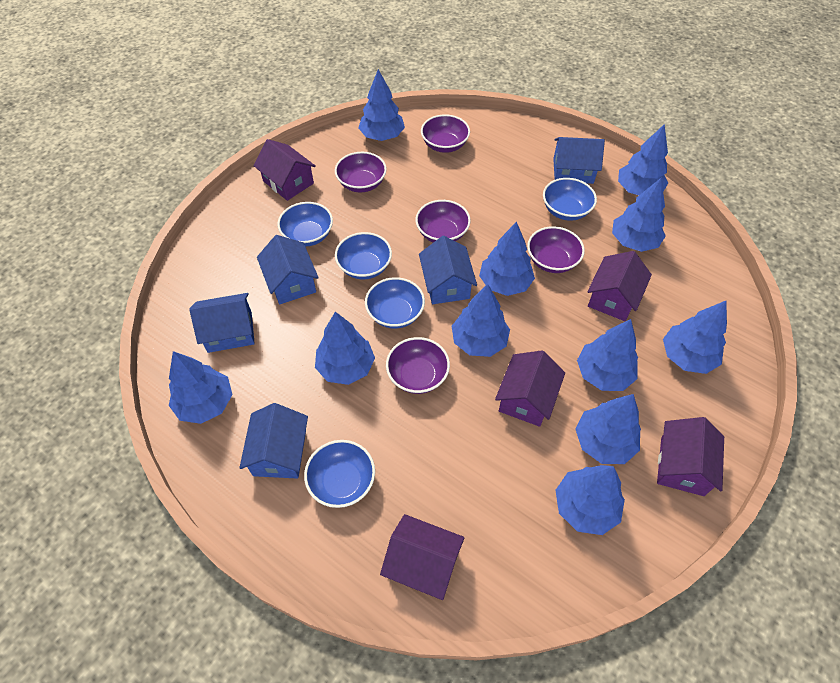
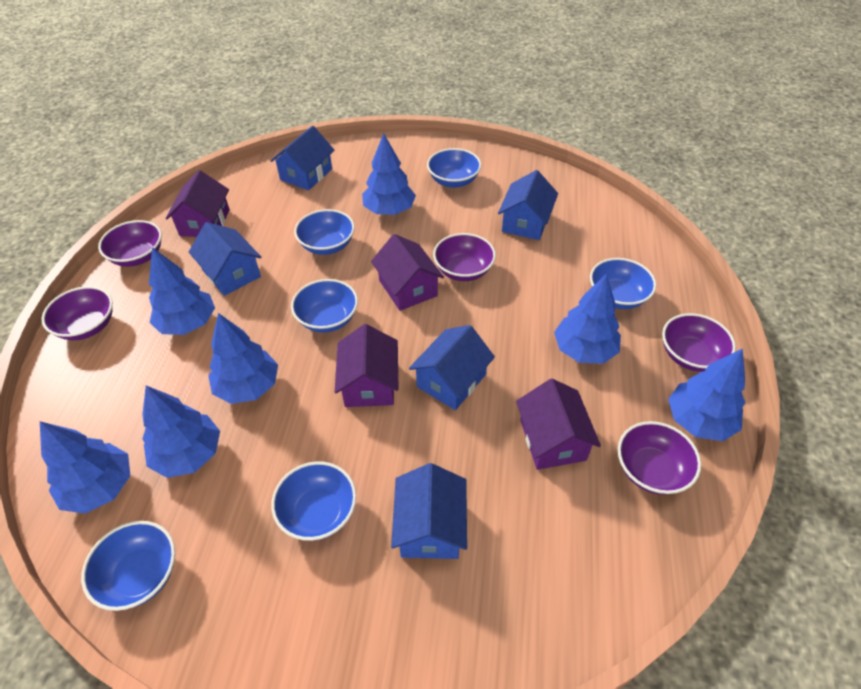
blue bowl: [278,202,333,247] [304,440,375,508] [335,232,392,279] [365,277,425,328] [543,178,597,221] = 5 -> [81,521,175,611] [271,461,356,541] [291,279,358,333] [294,209,355,255] [427,148,481,188] [590,258,656,309] = 6
blue tree: [169,351,233,424] [315,312,375,385] [359,69,405,141] [452,284,510,357] [479,221,535,296] [555,465,625,535] [576,394,641,464] [577,319,638,391] [612,178,665,252] [618,124,668,195] [663,301,727,374] = 11 -> [40,421,130,514] [142,385,220,478] [149,247,215,335] [208,313,278,404] [362,133,416,215] [554,274,621,364] [668,348,745,441] = 7
purple house: [254,139,316,201] [380,514,464,600] [495,350,565,427] [587,251,652,321] [657,417,724,496] = 5 -> [166,170,230,237] [335,324,398,407] [371,234,444,311] [516,379,601,470] = 4

